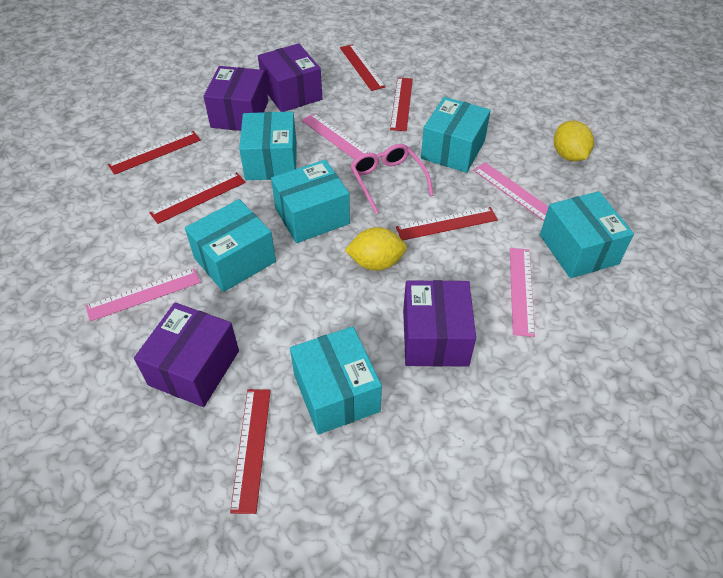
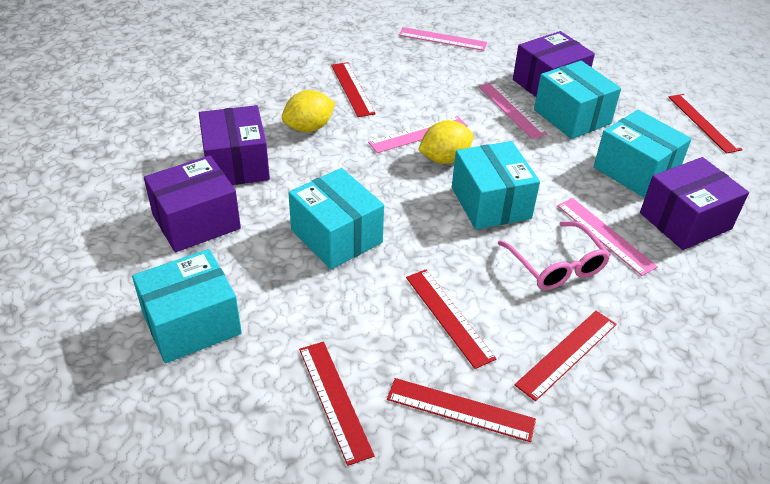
turquoise box: [185,199,276,292] [239,112,297,180] [271,160,350,243] [290,326,382,435] [421,97,491,173] [540,191,634,278] = 6 -> [132,249,242,363] [288,168,384,269] [452,141,540,230] [534,61,621,139] [593,110,692,198] = 5

